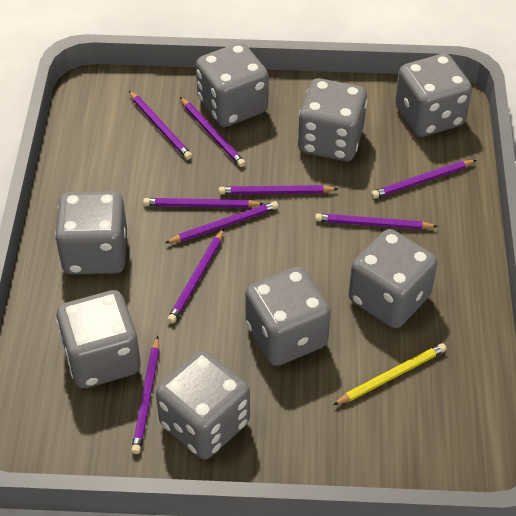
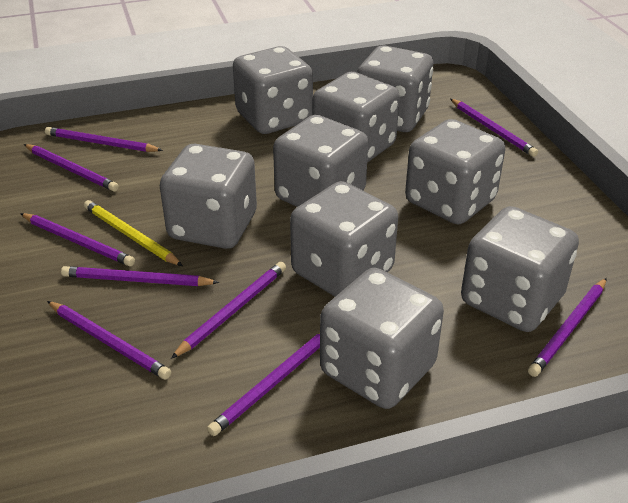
grey dice: [55,191,127,275] [56,290,141,388] [156,351,250,460] [196,42,269,127] [245,267,331,366] [298,78,367,161] [349,229,438,329] [395,54,472,137] = 8 -> [160,144,257,249] [233,46,313,134] [273,115,368,207] [290,181,398,297] [312,72,400,163] [320,268,444,409] [357,45,433,132] [405,119,505,225] [461,206,579,332] = 9

